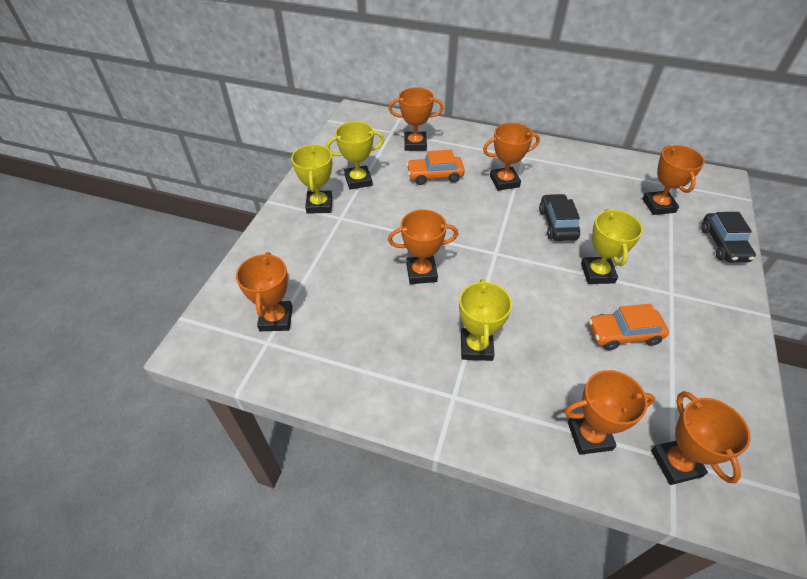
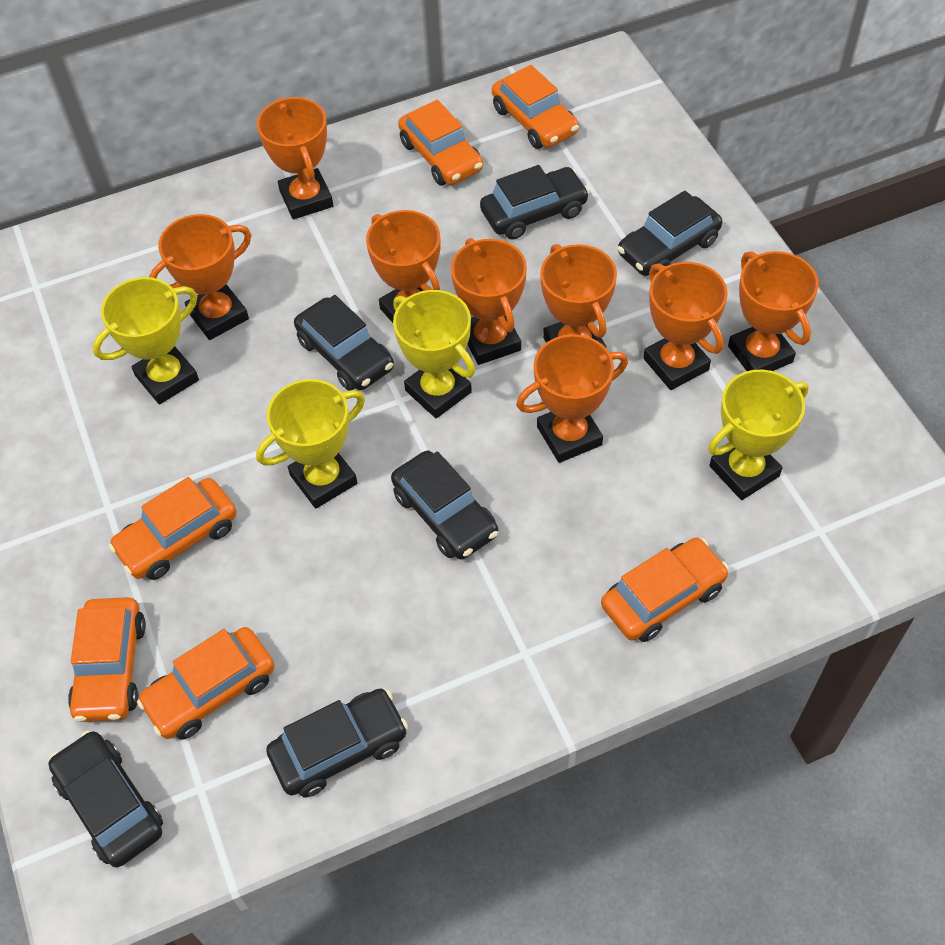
black car: [539,194,580,241] [701,212,756,262] = 2 -> [48,730,163,867] [266,688,408,797] [294,295,394,391] [391,451,498,560] [480,165,590,240] [617,191,722,276] = 6
orange car: [406,149,465,185] [589,304,669,350] = 2 -> [68,597,146,722] [109,477,237,580] [137,627,275,740] [398,100,483,186] [492,65,579,149] [601,537,729,642] = 6
orange trophy: [236,252,293,331] [388,209,458,284] [389,87,444,151] [483,122,540,191] [564,370,655,455] [642,145,705,215] [651,391,751,485] = 7 -> [149,214,251,340] [257,97,333,219] [366,210,441,323] [451,238,527,365] [516,334,628,463] [540,244,617,348] [643,262,728,390] [728,251,819,371] = 8

